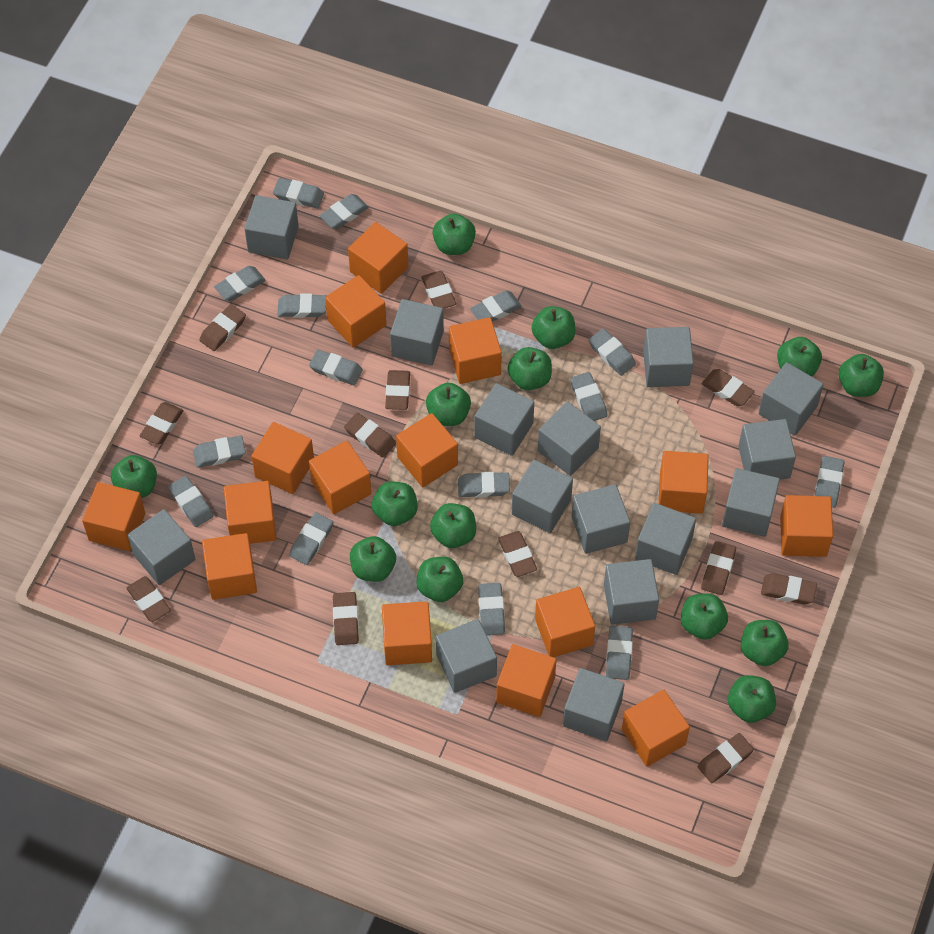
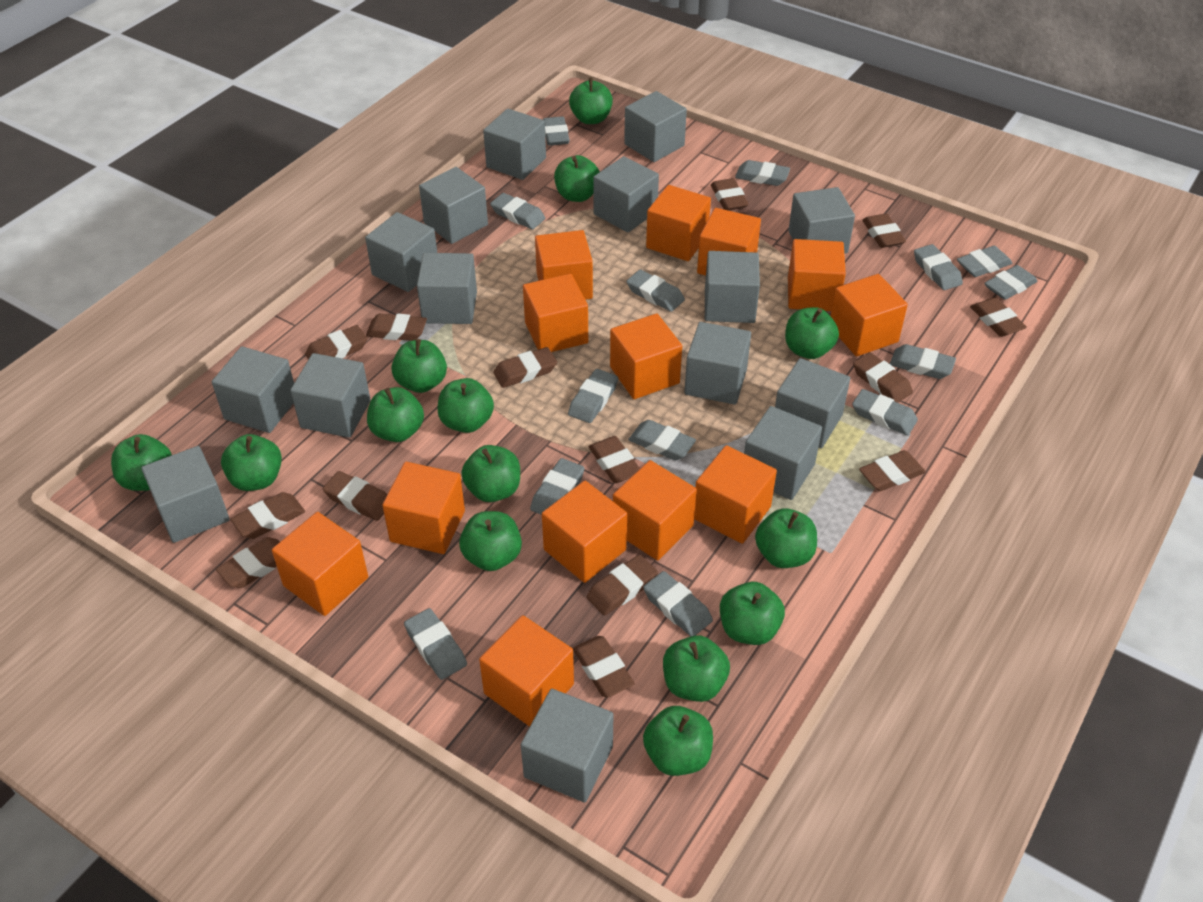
brown eraser: [126,576,171,622] [140,402,184,445] [199,304,246,351] [333,592,359,645] [344,413,396,457] [385,370,410,410] [421,271,457,309] [498,531,537,577] [698,733,754,783] [701,541,736,595] [702,369,755,406] [761,573,817,604] = 12 -> [216,537,280,588] [231,492,305,539] [305,325,367,360] [323,471,387,521] [366,313,427,341] [493,347,557,388] [573,636,635,698] [587,554,658,616] [589,436,640,483] [711,178,749,211] [853,352,913,403] [859,450,925,491] [862,214,906,248] [970,297,1027,337] = 14
grey eraser: [168,476,214,527] [193,435,246,468] [214,266,266,301] [273,178,324,208] [278,294,326,318] [289,512,333,565] [309,350,363,386] [320,194,369,229] [458,472,510,498] [470,290,522,322] [478,583,505,636] [570,372,608,421] [589,329,636,376] [606,626,633,680] [815,456,844,508] = 15 -> [404,608,467,680] [490,193,545,229] [530,458,584,515] [543,116,570,146] [568,369,618,423] [626,270,685,312] [628,420,696,460] [643,571,713,636] [735,160,790,186] [852,389,918,435] [890,344,956,379] [914,244,963,290] [957,246,1013,277] [984,265,1038,300] = 14
orange cube: [82,482,145,551] [202,533,257,600] [224,481,277,544] [251,422,314,494] [309,441,371,514] [325,275,386,348] [348,222,408,294] [382,601,432,665] [396,413,458,487] [449,317,502,384] [496,644,557,717] [535,587,595,657] [622,690,690,767] [658,451,709,514] [780,495,833,557] = 15 -> [272,512,368,616] [382,462,465,554] [479,615,574,727] [523,274,588,352] [535,230,593,300] [542,481,627,583] [610,313,682,399] [613,460,697,560] [646,185,711,261] [694,445,777,544] [697,208,761,275] [788,239,846,311] [831,274,908,356] = 13

